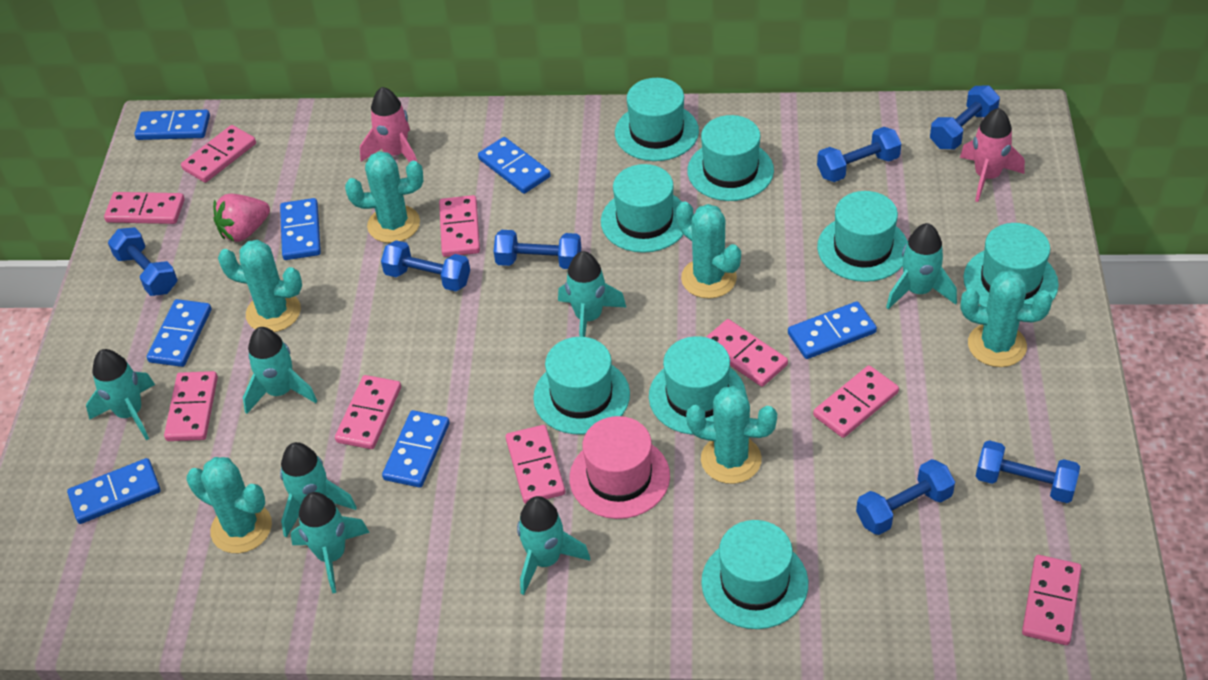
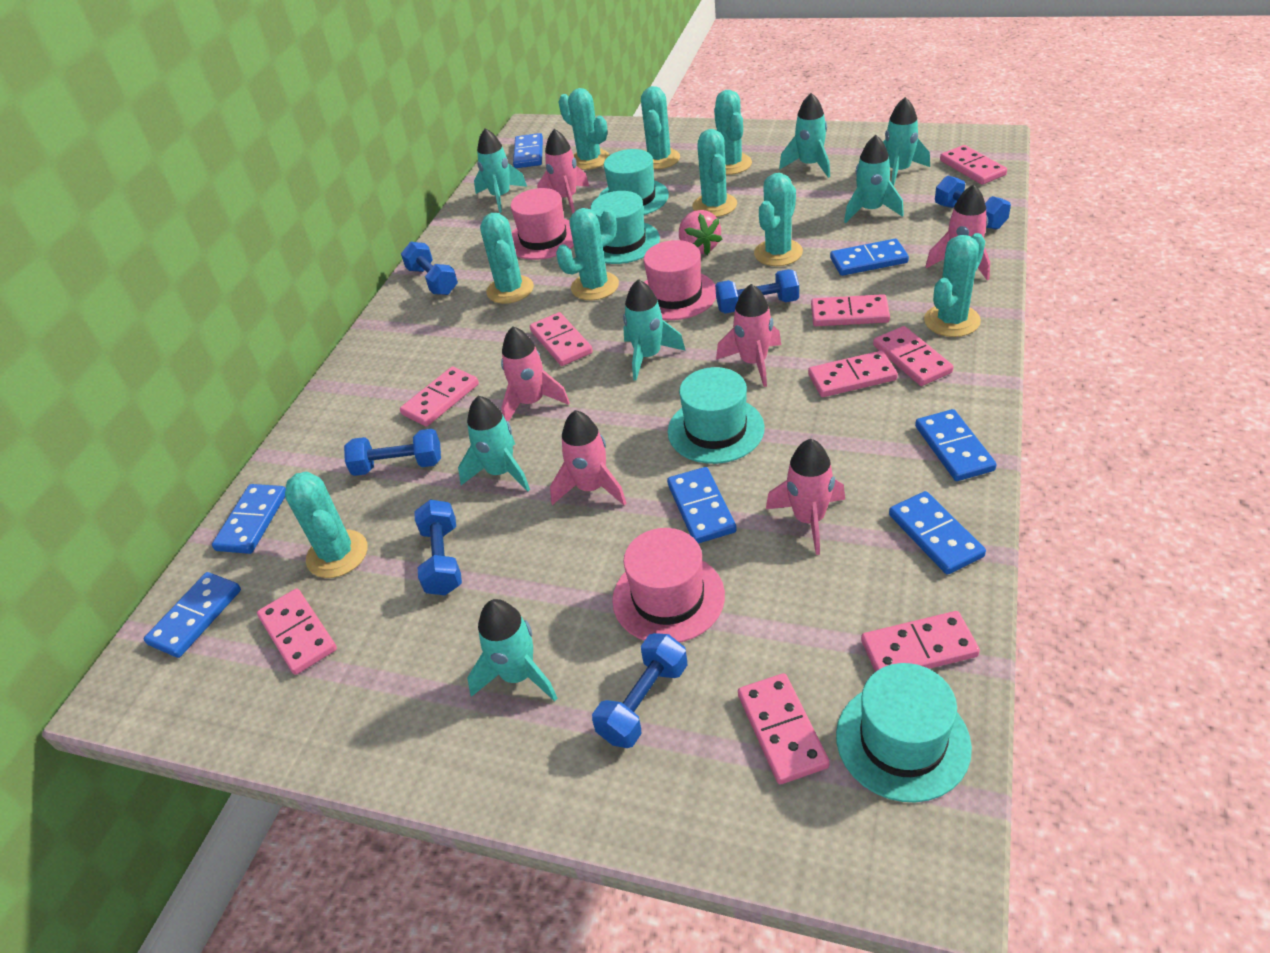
blue dumbbell: [108,227,178,296] [381,240,470,291] [494,230,581,269] [817,127,901,182] [856,459,955,535] [930,86,1000,149] [976,440,1080,503] = 7 -> [344,429,441,476] [401,242,458,295] [414,500,462,595] [592,633,687,748] [715,269,799,314] [935,176,1011,230] = 6
pink hat: [569,416,670,519] = 1 -> [511,188,574,260] [612,528,725,643] [644,240,716,320] = 3
pink rocket: [360,87,417,162] [960,108,1025,202] = 2 -> [501,326,570,422] [537,129,589,213] [550,410,627,506] [716,284,781,387] [766,439,845,555] [925,184,990,280] = 6
turquoise cactus: [187,457,272,553] [218,240,302,332] [345,151,423,243] [676,201,741,299] [686,386,777,484] [961,270,1052,367] = 6 -> [285,471,367,578] [480,213,534,304] [556,208,619,300] [559,88,610,170] [641,86,680,169] [692,129,737,217] [714,90,752,175] [754,173,803,266] [924,233,985,337] = 9
turquoise hat: [533,337,630,434] [601,164,684,253] [615,78,699,161] [649,336,746,435] [687,115,774,201] [701,520,808,629] [817,191,908,282] [963,223,1059,307] = 8 -> [591,191,660,264] [598,149,669,215] [668,367,765,464] [836,663,972,802] = 4

